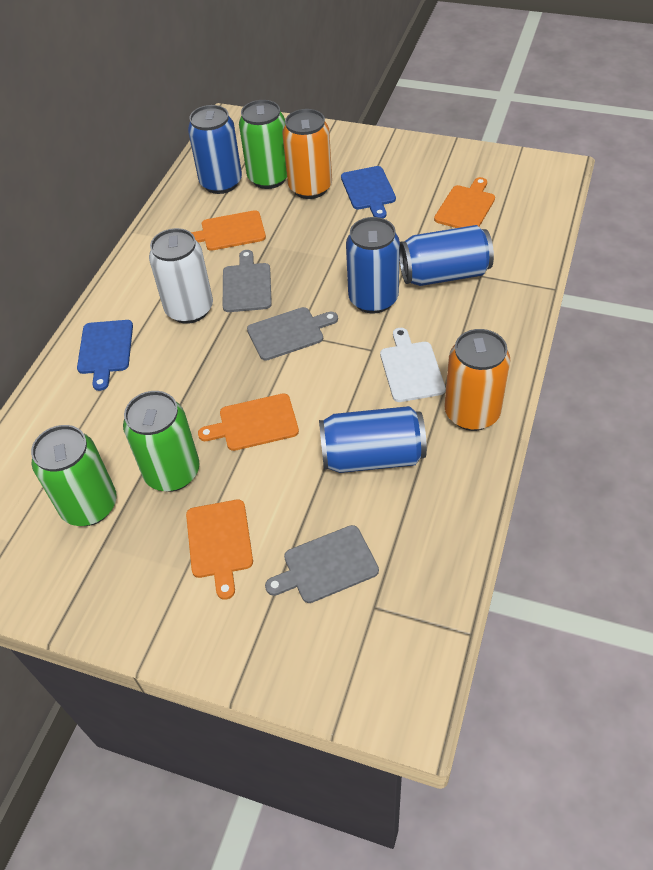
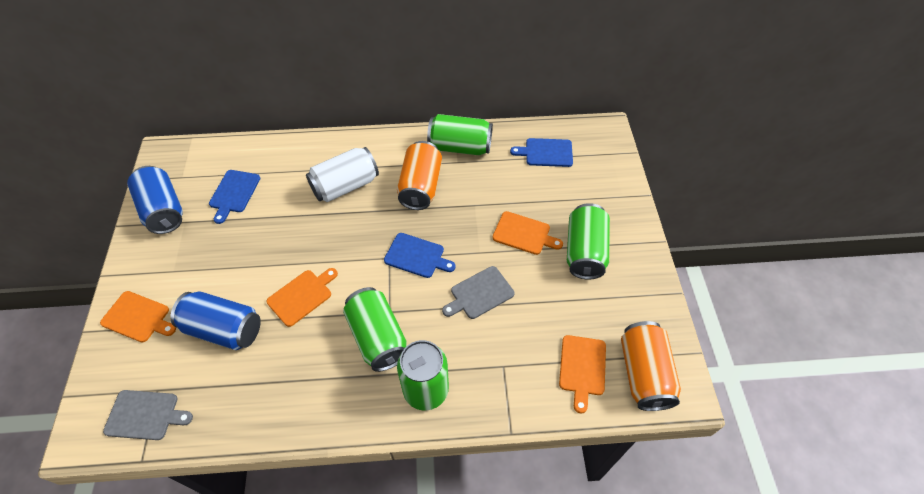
blue can: [188,105,242,194] [319,406,427,473] [346,217,400,314] [399,225,494,286] = 4 -> [127,166,183,234] [171,291,261,350] = 2
blue cutting board: [77,320,133,391] [341,166,396,218] = 2 -> [209,170,260,224] [384,233,456,278] [510,138,573,167] = 3
green can: [31,425,117,526] [123,391,200,492] [239,100,287,189] = 3 -> [343,287,407,372] [397,340,449,411] [427,114,493,155] [567,203,610,279] = 4
grey cutting board: [223,250,272,312] [247,307,338,361] [265,525,379,603] = 3 -> [103,390,193,440] [442,266,515,319] = 2
white cutting board: [380,328,446,402] = 1 -> none = 0

